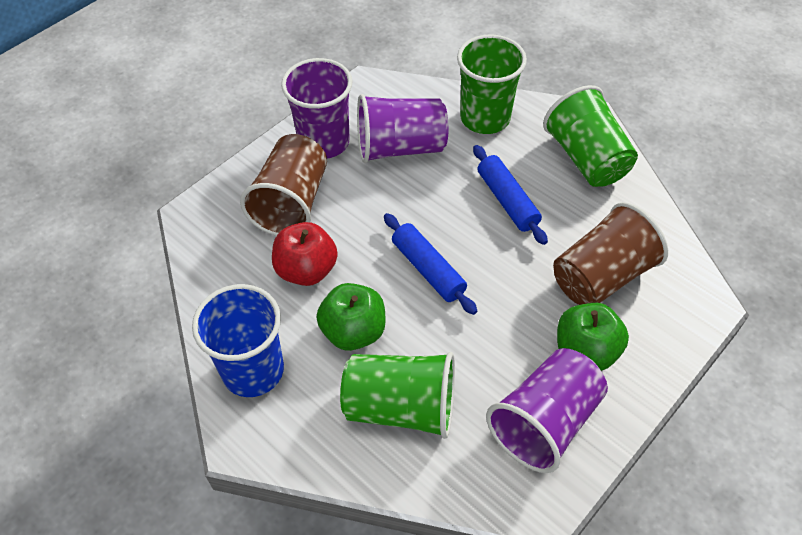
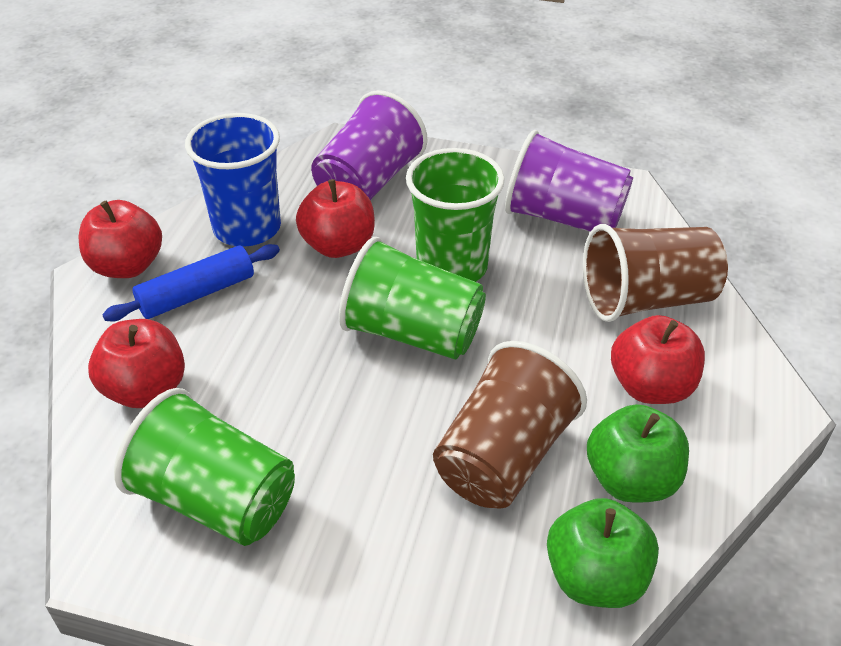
blue rolling pin: [384,213,477,315] [473,145,548,245] = 2 -> [102,244,280,321] = 1
purple cup: [281,58,353,159] [357,94,449,163] [486,348,608,473] = 3 -> [311,90,428,200] [505,130,633,232] = 2
red apple: [272,222,338,286] = 1 -> [79,200,162,278] [88,319,185,408] [296,179,375,258] [611,315,705,404] = 4

